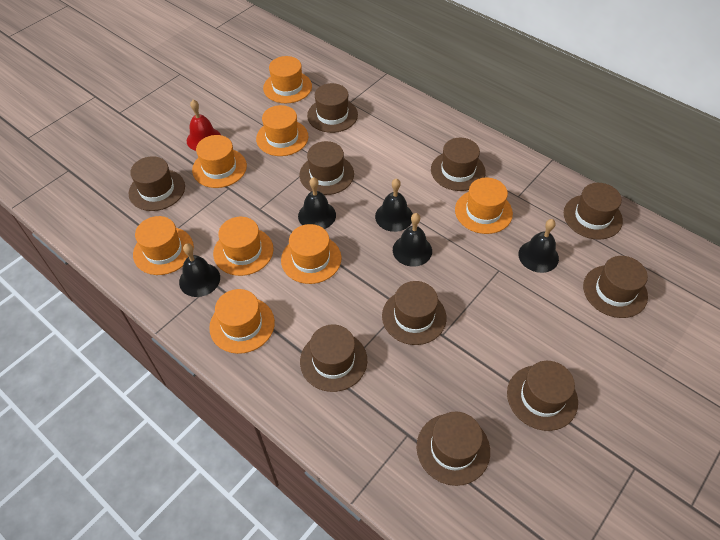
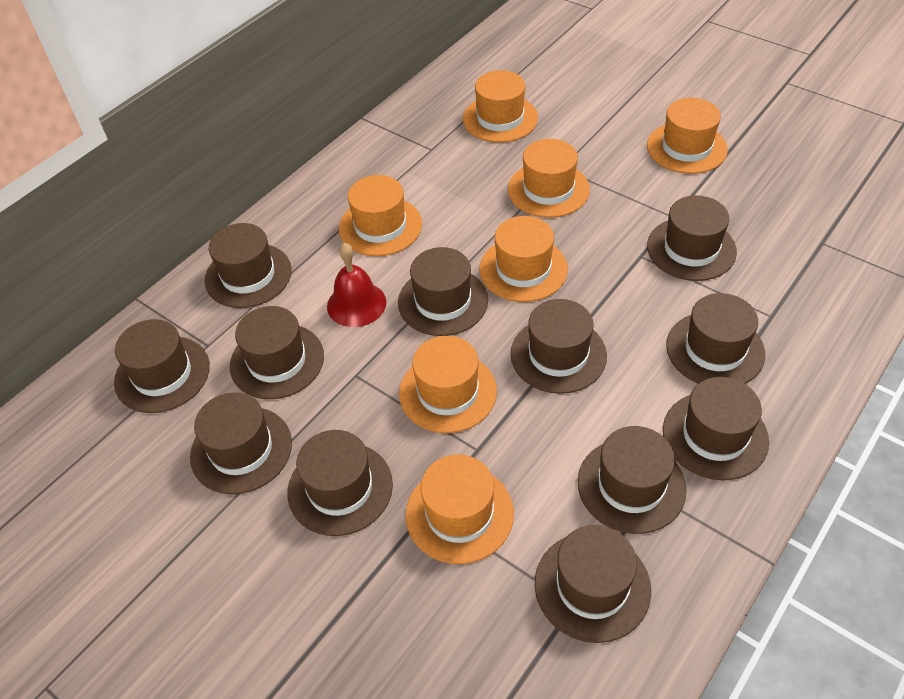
black bell: [179,243,220,297] [298,177,336,229] [375,178,413,232] [393,213,432,267] [518,219,559,273] = 5 -> none = 0
brown hat: [129,156,185,211] [300,141,354,195] [300,324,367,392] [307,83,358,133] [382,281,447,345] [417,412,490,486] [431,138,486,191] [507,361,578,431] [564,183,623,240] [583,256,648,318] = 10 -> [114,319,210,413] [190,392,292,494] [204,223,292,308] [230,306,324,399] [287,430,393,536] [398,247,488,336] [511,299,607,394] [535,525,651,643] [578,426,686,534] [647,195,737,281] [663,377,769,480] [666,293,765,384] = 12
orange hat: [133,216,194,275] [192,135,247,188] [209,289,275,354] [213,217,274,276] [256,105,308,156] [263,56,312,103] [281,224,341,284] [455,178,513,234] = 8 -> [339,175,422,256] [399,336,497,433] [406,454,514,564] [463,70,538,142] [480,216,568,302] [508,139,590,218] [647,98,728,174] = 7

